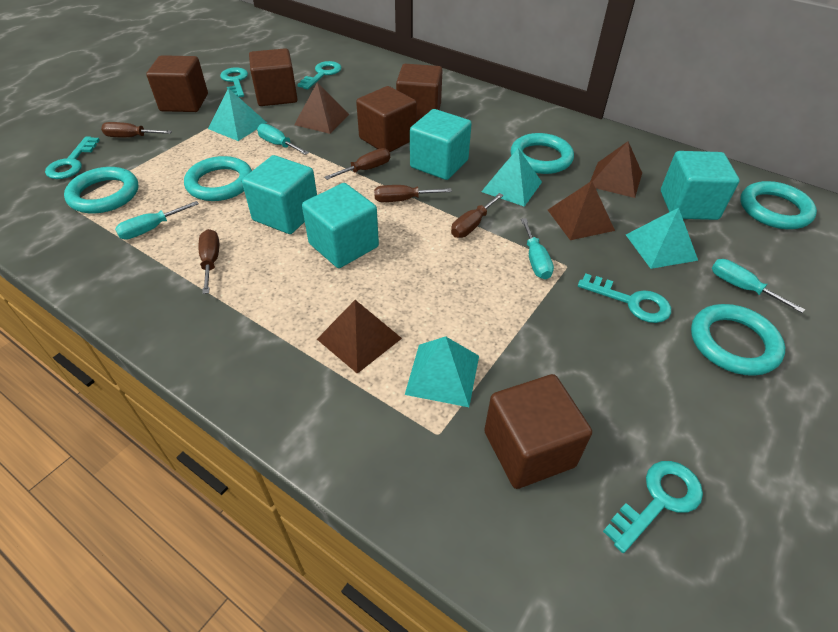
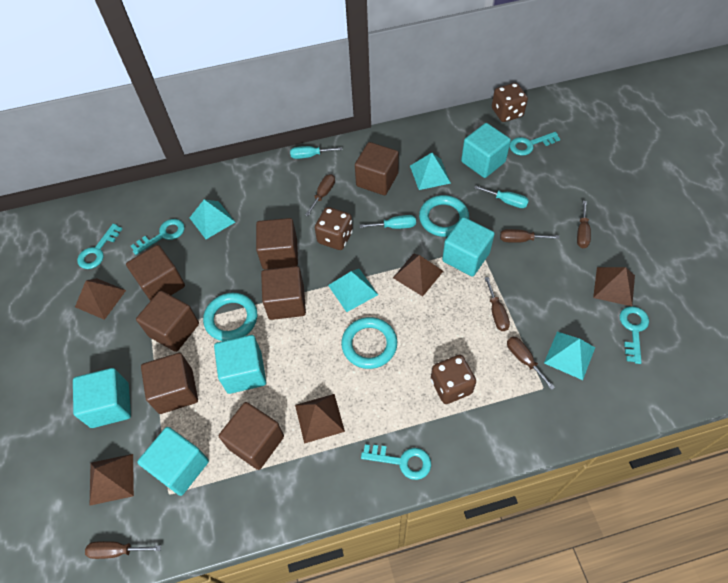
brown cube: [146,55,208,112] [249,48,297,106] [356,86,416,152] [396,64,442,121] [484,374,592,489] = 5 -> [126,245,185,301] [136,291,199,352] [141,353,198,414] [219,402,284,470] [256,218,298,269] [261,266,306,320] [355,142,399,195] = 7
brown dice: none = 0 -> [315,207,353,250] [431,355,476,404] [492,83,528,122] = 3
brown pyramid: [294,82,349,134] [317,300,402,374] [548,181,615,240] [590,141,642,198] = 4 -> [75,278,126,320] [90,454,134,506] [295,394,345,444] [393,254,443,296] [593,267,635,306] = 5
brown screwdriver: [101,122,172,137] [199,229,219,294] [325,148,390,180] [374,185,452,202] [451,193,503,238] = 5 -> [85,541,161,559] [305,174,335,216] [485,277,510,331] [500,229,560,243] [507,337,555,390] [577,201,591,248] = 6
turquoise cube: [242,155,317,234] [302,183,379,268] [410,109,472,180] [661,151,740,220] = 4 -> [73,368,131,428] [137,427,209,496] [214,335,266,394] [442,217,495,277] [461,123,511,178] = 5
turquoise ring: [64,167,139,214] [184,156,252,201] [511,133,574,174] [691,304,785,376] [740,181,817,229] = 5 -> [203,293,257,341] [341,317,397,369] [419,195,469,237] = 3
turquoise screwdriver: [115,201,199,239] [257,124,309,155] [521,218,554,279] [712,259,805,313] = 4 -> [290,146,342,159] [360,215,416,229] [474,185,529,208] = 3

